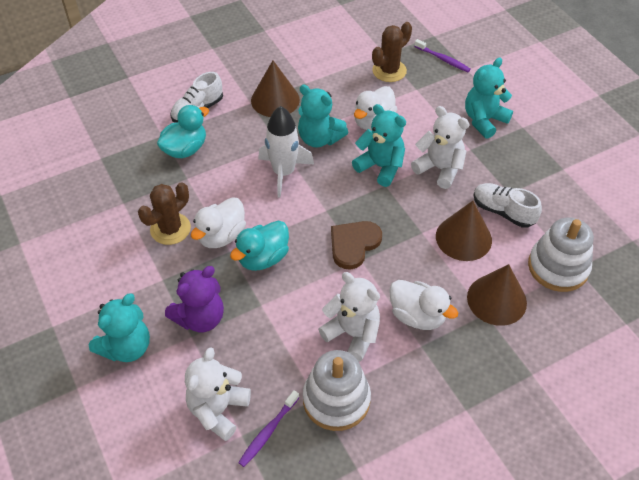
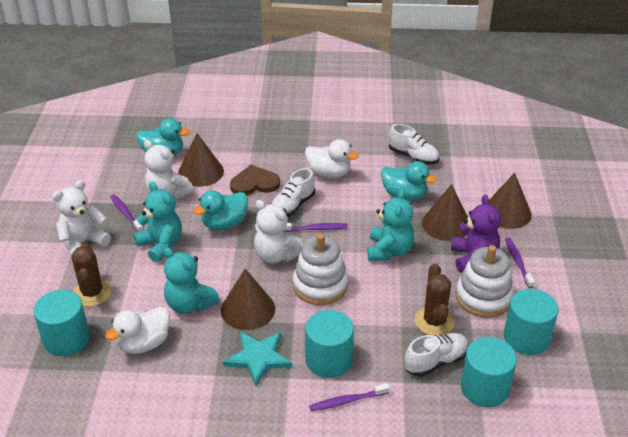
brown cone: [251,61,300,117] [436,201,492,261] [467,264,527,326] = 3 -> [178,133,224,187] [221,269,275,330] [422,184,468,241] [489,173,532,229] = 4
purple toothbrush: [238,390,299,467] [414,39,471,72] = 2 -> [110,194,143,232] [284,223,347,232] [309,383,390,411] [505,237,535,288] = 4
turquoise cylinder: none = 0 -> [33,290,90,356] [305,310,354,378] [461,337,517,407] [504,289,558,355] = 4
turquoise duck: [157,105,209,158] [230,221,289,271] = 2 -> [136,118,190,155] [194,190,248,230] [381,161,437,201] = 3
turquoise star: none = 0 -> [223,332,292,386] = 1
turquoise teddy bear: [89,293,150,362] [298,84,348,148] [352,104,406,187] [465,58,513,139] = 4 -> [134,182,182,262] [164,247,220,314] [367,189,414,261] = 3
white duck: [191,197,246,248] [354,86,397,130] [389,280,458,330] = 3 -> [105,307,170,354] [305,139,359,178] = 2
white rocket: [258,106,314,198] = 1 -> none = 0
white shoe: [170,72,223,123] [474,183,542,228] = 2 -> [271,168,315,217] [388,124,439,165] [405,333,469,377] = 3

